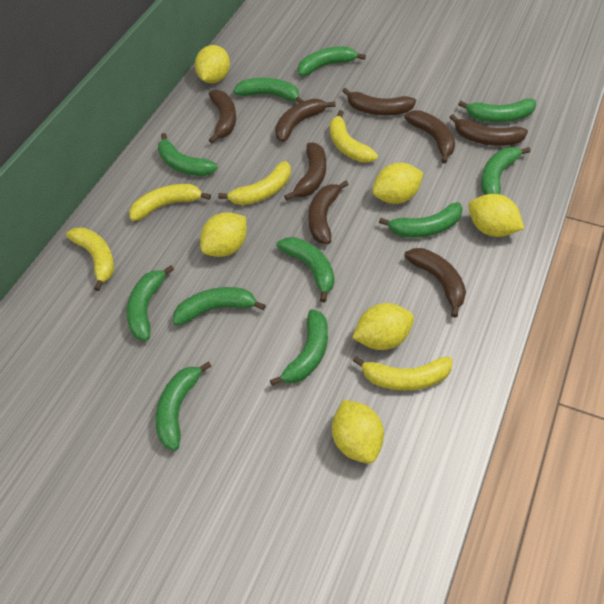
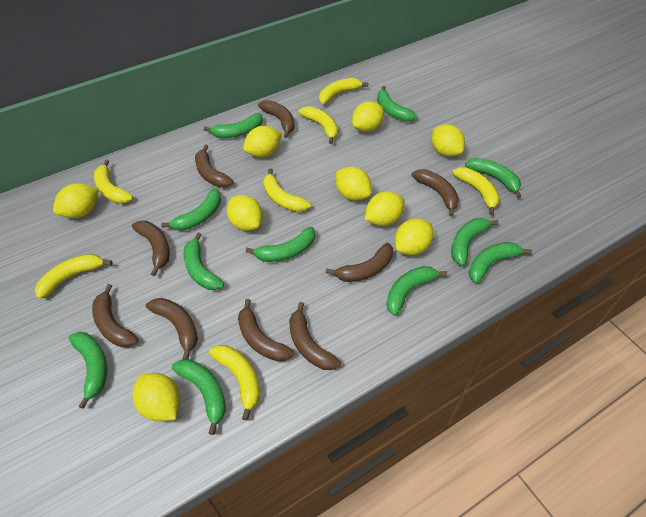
brown banana: [209,90,236,143] [275,99,336,142] [284,143,326,200] [308,181,349,244] [342,88,416,115] [404,110,455,164] [404,248,466,318] [449,114,528,146] = 8 -> [92,284,138,347] [132,221,170,276] [146,298,198,360] [195,145,234,187] [238,299,294,362] [258,100,295,138] [289,302,341,370] [326,243,393,282] [412,169,459,216] = 9
yellow banana: [66,227,114,291] [129,184,211,221] [218,161,291,205] [330,110,378,162] [353,356,453,391] = 5 -> [35,254,113,299] [94,160,133,204] [209,345,260,421] [263,169,311,212] [299,106,338,144] [319,78,368,104] [453,167,500,215] = 7
yellow lemon: [195,45,230,83] [200,212,247,257] [332,400,384,464] [352,303,414,350] [372,163,423,204] [469,194,524,237] = 6 -> [53,183,99,218] [133,373,180,421] [227,195,263,231] [243,126,282,157] [336,166,372,201] [352,101,384,132] [365,191,404,226] [395,218,433,255] [431,124,465,157] = 9

